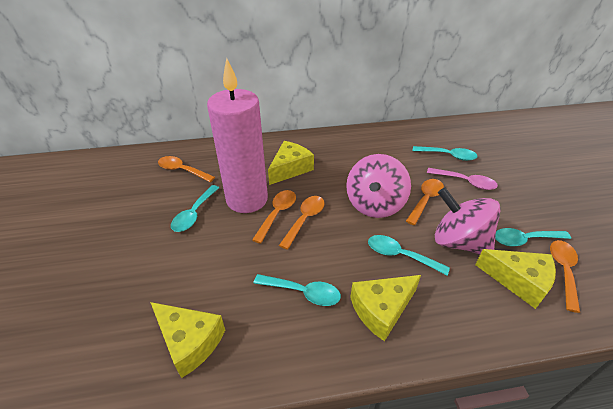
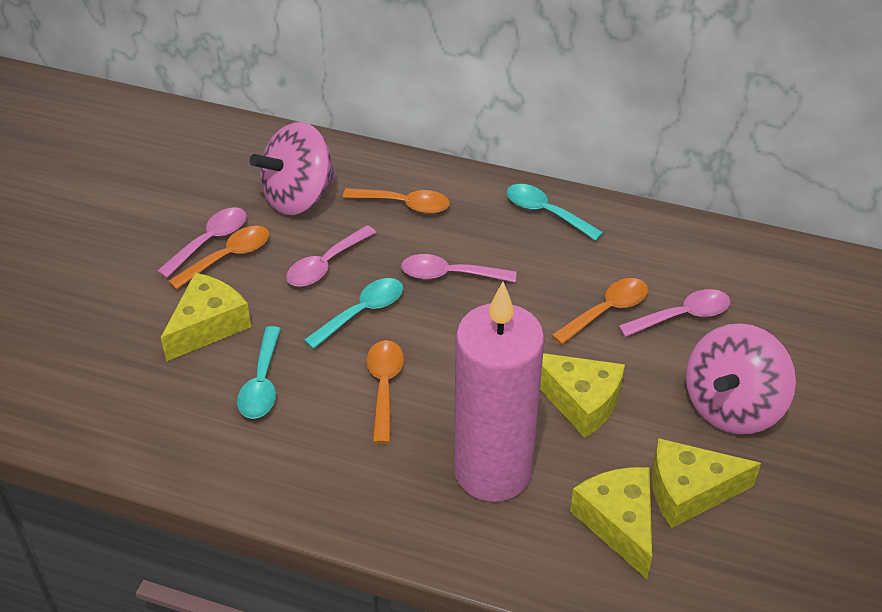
orange spoon: [158,156,215,182] [252,190,296,244] [279,196,324,250] [406,179,444,225] [550,240,580,313] = 5 -> [169,226,269,290] [343,188,450,214] [367,340,404,444] [552,278,648,345] = 4
pink spoon: [427,168,498,190] = 1 -> [157,207,247,278] [286,225,376,287] [401,254,516,282] [618,289,730,337] = 4
turquoise spoon: [171,185,219,232] [253,274,341,306] [368,235,450,275] [412,146,478,161] [495,228,571,246] = 5 -> [237,326,281,419] [304,278,403,349] [507,184,604,241] = 3

